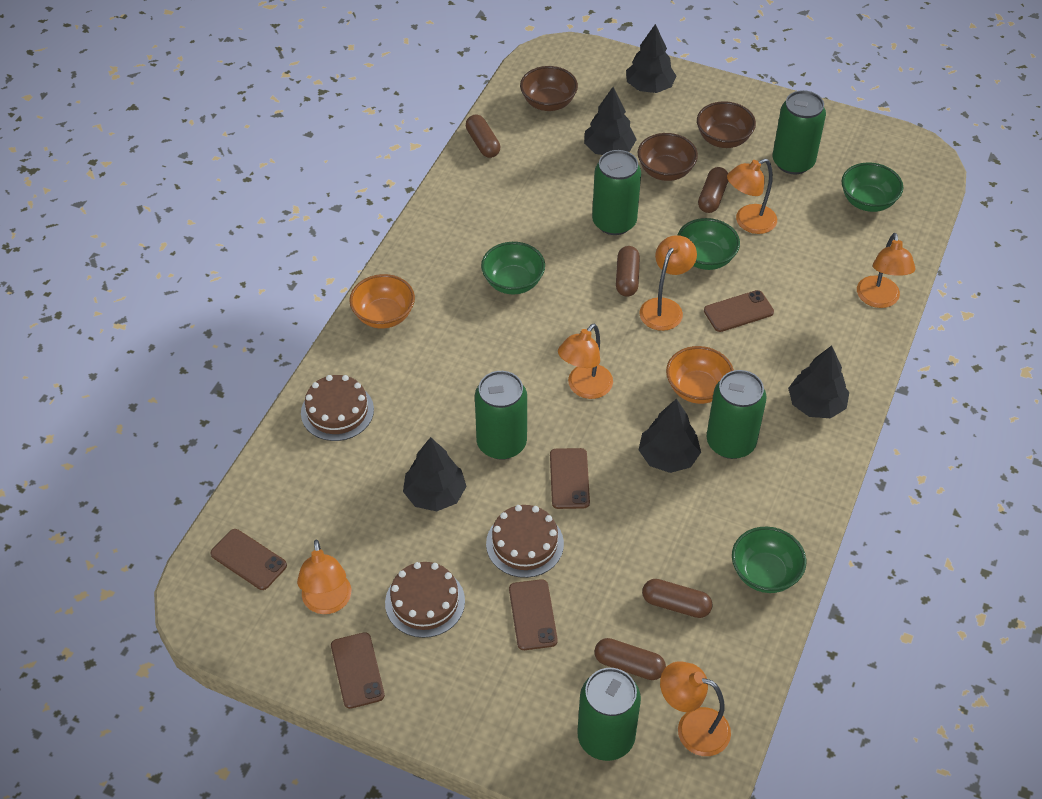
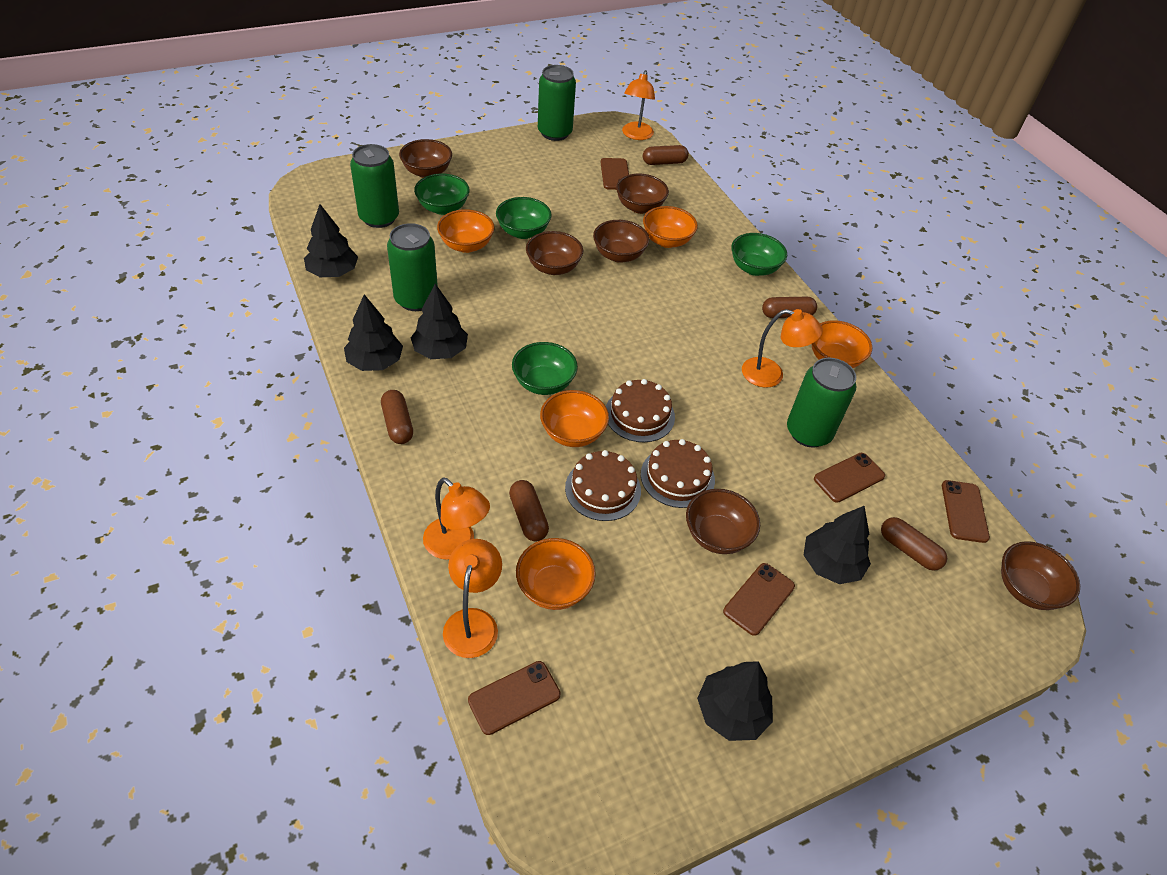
brown bowl: [520,66,578,111] [638,133,698,181] [697,101,756,148] = 3 -> [399,139,452,178] [526,231,583,275] [593,220,649,263] [616,174,669,214] [686,489,760,554] [1001,541,1080,610] = 6
green can: [475,371,527,460] [577,668,641,761] [592,150,641,235] [707,370,767,459] [772,90,826,174] = 5 -> [350,144,399,228] [387,223,438,311] [538,65,576,141] [787,358,857,448] = 4
orange bowl: [349,274,415,329] [666,346,734,404] = 2 -> [437,209,495,253] [516,538,596,610] [540,390,609,447] [643,206,698,248] [811,320,873,368] = 5
orange lamp: [297,540,351,614] [558,324,613,399] [640,235,697,331] [660,661,731,756] [727,159,777,234] [857,233,916,308] = 6 -> [423,477,490,560] [443,539,502,658] [622,70,655,140] [742,309,823,388] = 4

